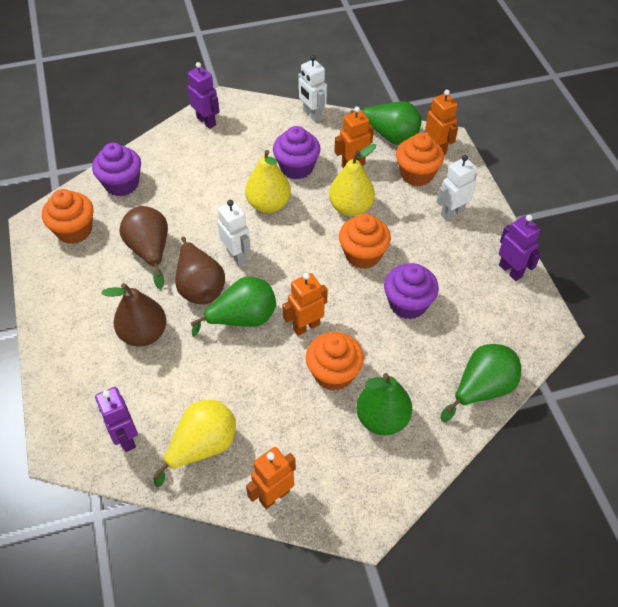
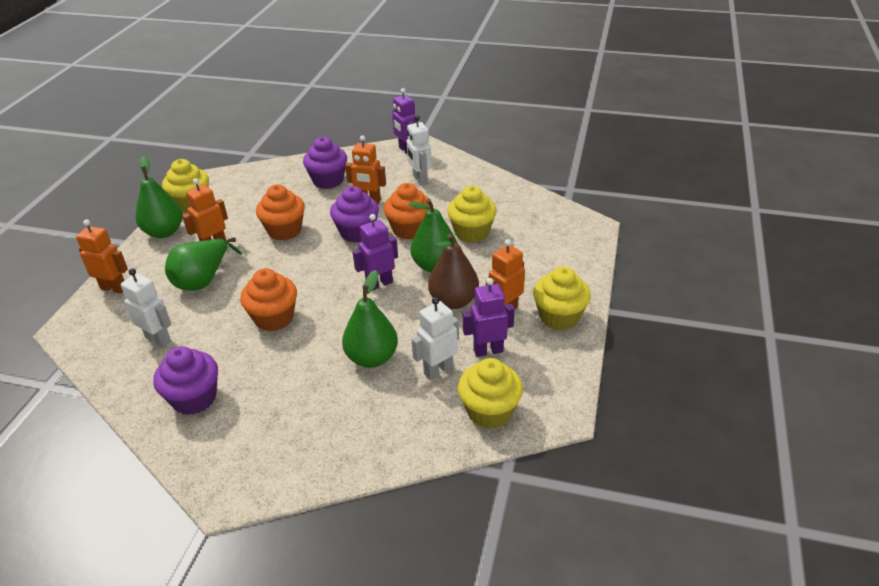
brown pear: [101,283,166,346] [119,206,168,289] [175,237,225,304] = 3 -> [428,234,479,309] = 1
orange cupcake: [42,189,94,244] [306,332,364,391] [339,214,391,269] [396,133,444,186] = 4 -> [240,268,297,331] [256,184,305,241] [384,183,430,239] = 3
yellow cupcake: none = 0 -> [162,159,209,213] [447,186,497,243] [458,358,523,429] [533,266,591,330] = 4
yellow pear: [153,400,236,487] [245,150,291,213] [329,144,376,216] = 3 -> none = 0

